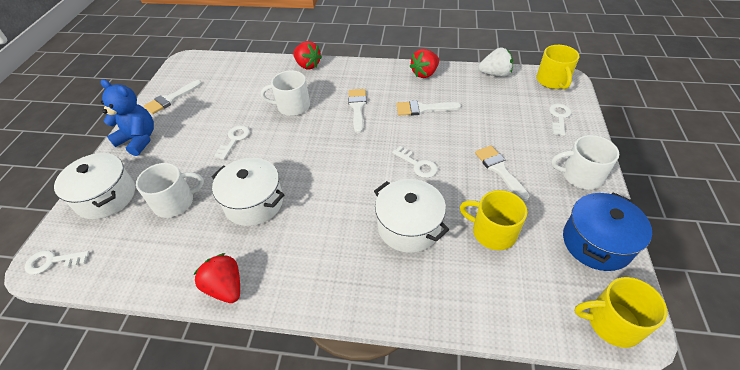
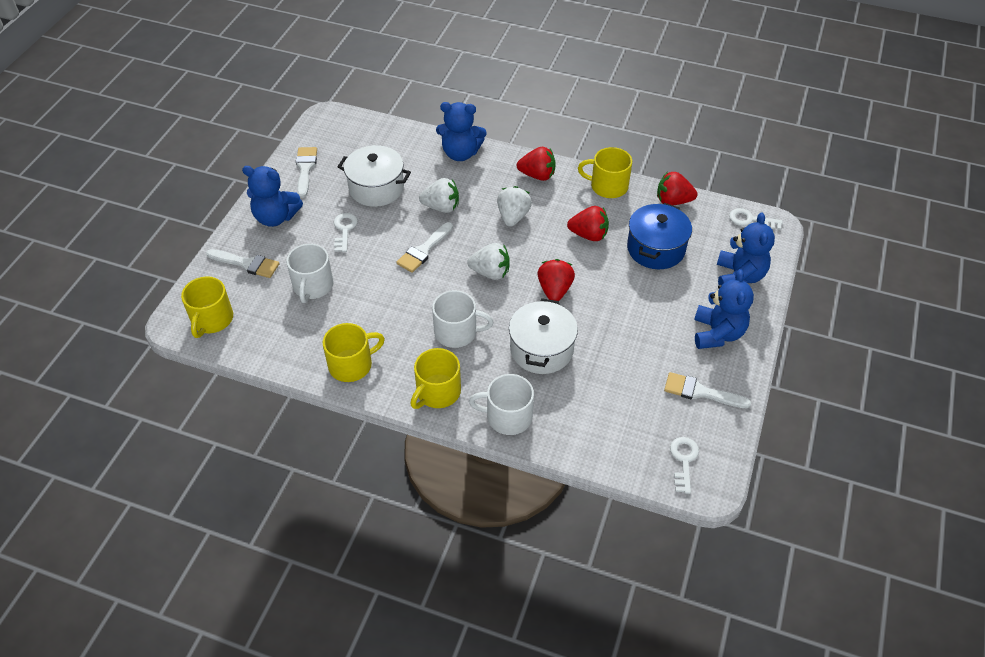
blue teddy bear: [101,79,154,156] = 1 -> [242,166,303,227] [436,102,487,161] [694,269,754,349] [717,212,775,285] = 4
red strawberry: [193,253,240,303] [293,41,322,69] [409,49,439,78] = 3 -> [517,147,556,181] [537,259,575,301] [567,206,609,241] [657,171,697,205] = 4
white key: [25,250,89,275] [214,125,250,160] [392,146,438,178] [549,103,571,136] = 4 -> [334,213,358,252] [670,437,699,494] [729,208,783,230] = 3
white pot: [54,153,135,219] [212,158,284,226] [374,179,449,253] = 3 -> [338,145,411,207] [509,298,578,374] = 2
white strawberry: [478,47,513,77] = 1 -> [419,178,459,213] [467,243,510,280] [497,186,532,227] = 3
yellow mug: [460,190,527,250] [536,45,579,89] [575,277,667,348] = 3 -> [181,276,233,338] [323,323,385,382] [410,348,461,409] [578,147,632,198] = 4

